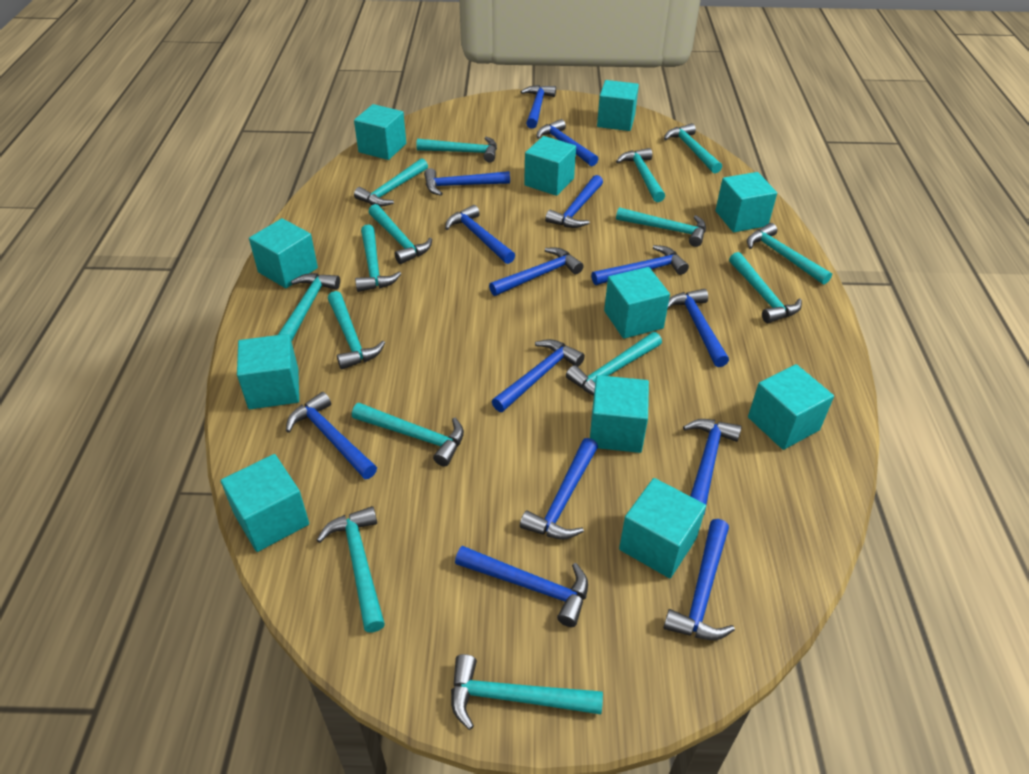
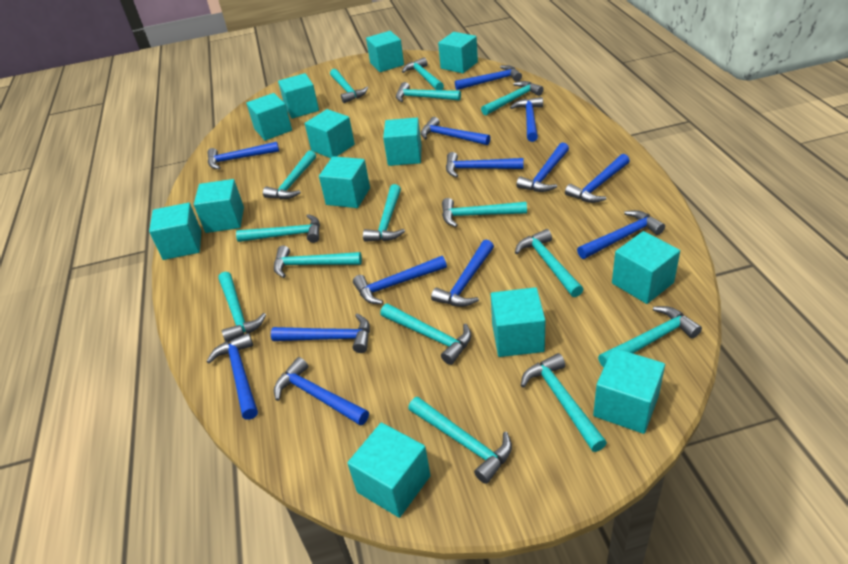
blue hammer: [286,392,377,479] [424,168,510,196] [445,205,515,264] [455,546,588,627] [489,247,584,296] [492,339,585,412] [520,438,598,539] [521,85,556,129] [537,119,598,166] [545,175,603,228] [591,245,689,285] [663,519,735,640] [667,289,729,367] [683,419,742,514] = 14 -> [206,333,258,420] [207,142,279,169] [271,313,370,353] [274,357,369,426] [353,256,447,304] [421,117,490,145] [431,240,494,307] [446,152,524,178] [455,65,522,90] [510,97,543,142] [516,142,569,192] [565,154,630,203] [577,210,665,259] = 13
turquoise cube: [221,454,309,552] [237,334,299,409] [249,218,318,288] [354,104,406,160] [524,136,576,196] [590,375,649,453] [597,80,639,131] [604,267,670,339] [619,478,706,578] [715,172,777,232] [748,364,834,450] = 11 -> [149,203,201,260] [194,179,244,233] [246,93,292,141] [278,73,319,119] [305,109,355,158] [319,156,370,208] [347,423,431,518] [366,31,404,72] [383,118,422,166] [438,32,478,73] [491,287,546,357] [593,348,665,434] [612,231,680,304] = 13

